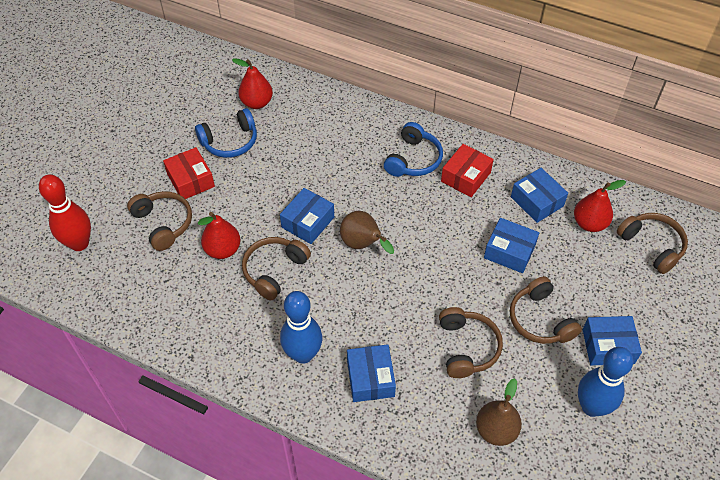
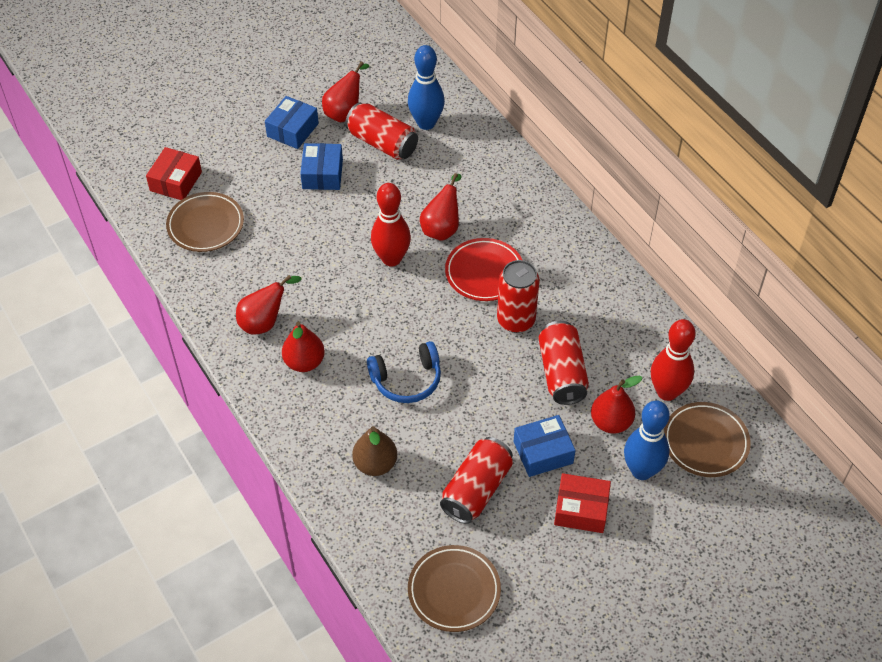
blue box: [280,188,334,244] [347,344,396,402] [484,218,539,273] [511,168,568,223] [583,316,642,366] = 5 -> [265,96,319,149] [300,143,343,190] [514,415,576,477] = 3
blue headphones: [195,108,257,158] [384,122,443,177] = 2 -> [367,341,441,403] = 1
brown headphones: [127,191,192,251] [242,237,311,300] [439,307,503,378] [510,276,582,344] [617,213,688,274] = 5 -> none = 0
brown pear: [340,211,394,254] [476,378,522,446] = 2 -> [352,426,397,476] = 1
brown plate: none = 0 -> [166,192,244,252] [408,545,501,632] [664,402,751,477] = 3
red bowling pin: [39,174,91,251] = 1 -> [371,183,411,266] [651,319,696,401] = 2
red can: none = 0 -> [345,102,418,160] [440,437,513,524] [497,260,540,333] [538,321,589,405] = 4
red pear: [198,212,241,259] [232,58,273,109] [574,180,626,232] = 3 -> [236,275,301,335] [282,322,325,372] [322,61,369,122] [420,173,461,241] [591,376,643,433] = 5
red plate: none = 0 -> [445,238,522,301] = 1

